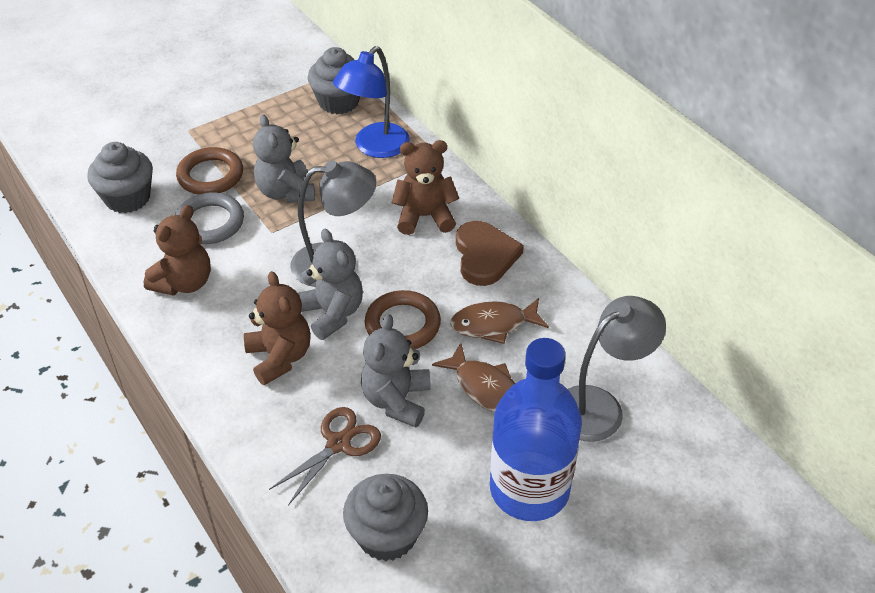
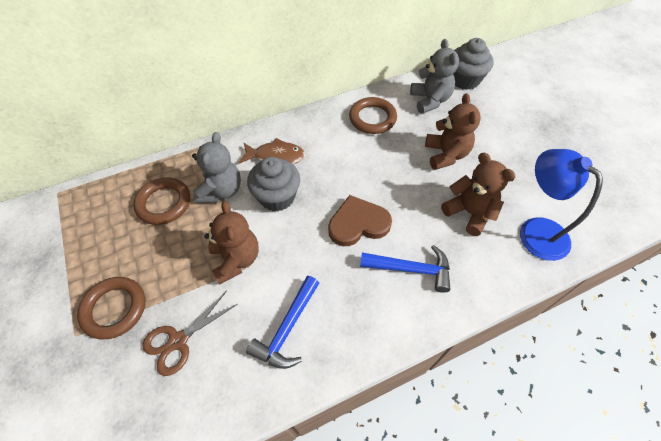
blue bottle: [490,338,582,521] = 1 -> none = 0
blue hammer: none = 0 -> [246,276,319,369] [360,245,450,293] = 2
brown fish: [432,343,515,412] [450,298,549,344] = 2 -> [239,138,305,164] = 1
brown ring: [176,147,243,195] [365,290,441,349] = 2 -> [77,277,145,339] [133,177,190,225] [349,97,397,134] = 3
grey cupcake: [87,142,153,213] [308,47,360,114] [343,474,428,561] = 3 -> [247,157,300,212] [453,38,494,90] = 2
grey lamp: [290,161,376,287] [568,296,666,442] = 2 -> none = 0
grey ring: [175,193,244,244] = 1 -> none = 0
grey teddy bear: [253,114,315,203] [298,229,363,340] [361,314,431,428] = 3 -> [192,132,241,203] [410,39,459,114] = 2

